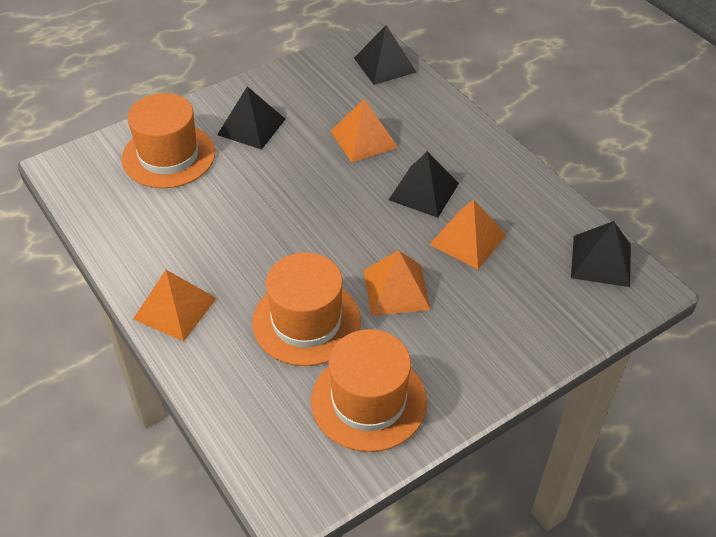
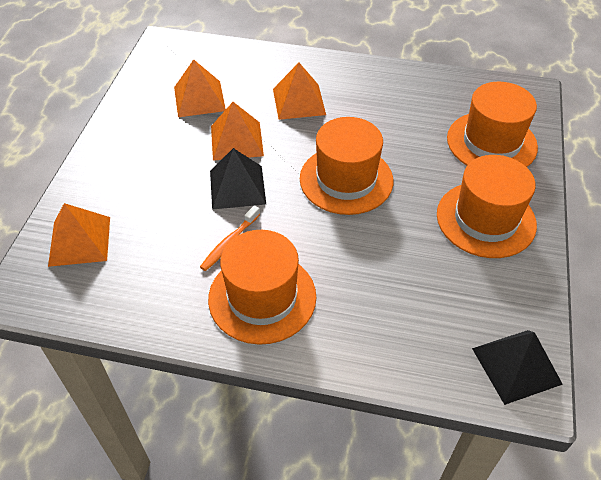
black pyramid: [217,86,285,150] [354,25,416,85] [389,151,459,218] [571,221,631,287] = 4 -> [210,148,266,209] [472,330,563,405] = 2
orange hat: [122,93,215,188] [252,252,361,366] [311,329,427,452] = 3 -> [208,230,316,345] [300,117,393,215] [437,155,537,258] [447,82,538,167] = 4
orange toothbrush: none = 0 -> [200,205,260,271] = 1

